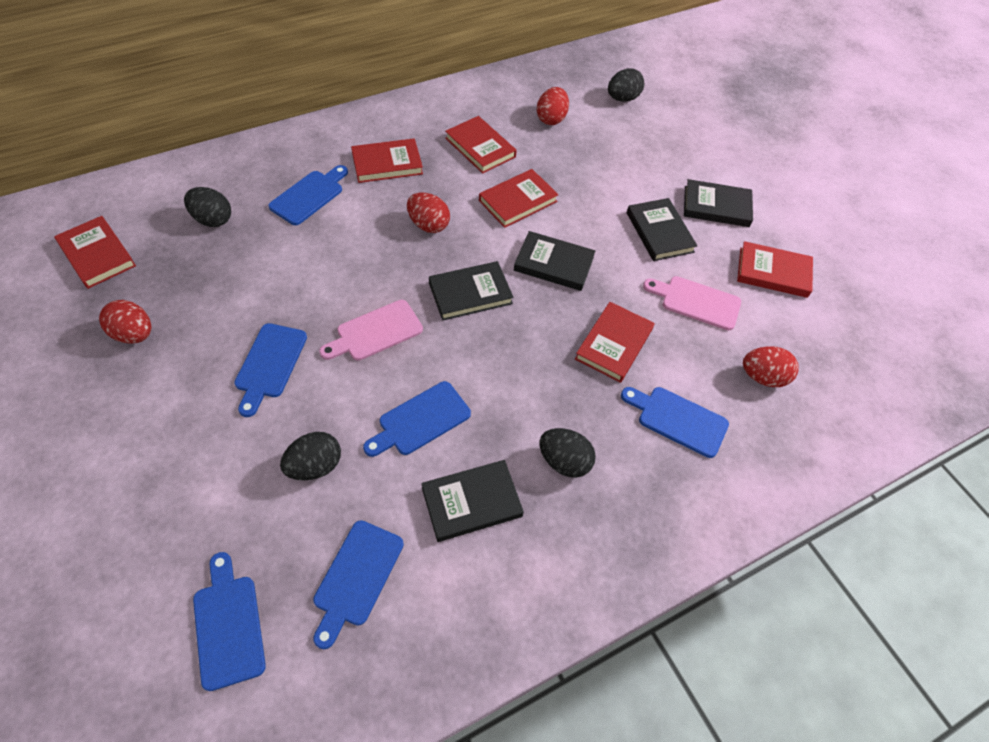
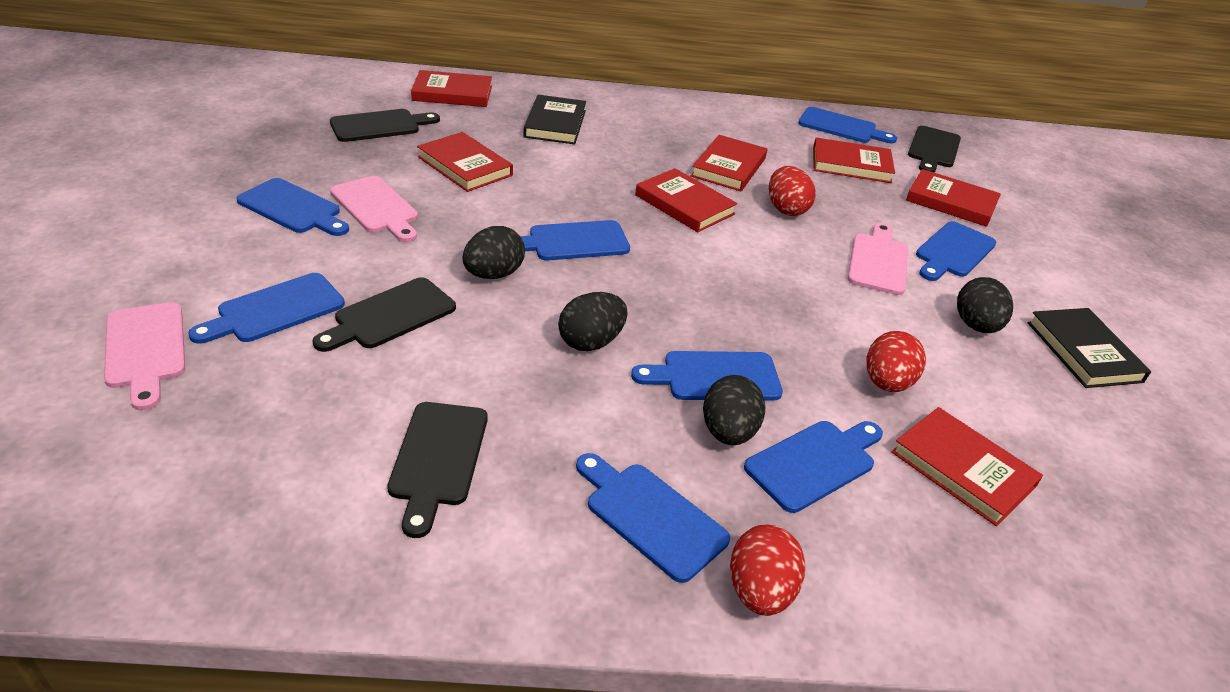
black book: [421,460,524,542] [429,261,514,321] [514,231,595,291] [627,198,698,261] [684,179,753,227] = 5 -> [523,95,586,144] [1027,308,1151,388] = 2
black cutting board: none = 0 -> [313,277,456,352] [330,109,440,142] [387,402,488,538] [908,126,961,173] = 4
blue cutting board: [193,552,266,691] [234,323,307,417] [268,165,348,225] [313,520,404,649] [363,381,471,457] [621,387,729,458] = 6 -> [188,273,345,344] [237,178,349,236] [520,220,630,260] [576,453,730,583] [631,351,783,401] [744,421,883,513] [798,107,897,143] [916,221,996,281] = 8
pink cutting board: [319,300,423,361] [643,276,741,330] = 2 -> [104,302,185,411] [330,176,418,242] [848,223,908,295] = 3
red book: [54,216,136,289] [351,138,423,183] [445,116,517,174] [479,169,559,228] [575,302,654,383] [737,241,813,298] = 6 -> [411,70,492,107] [417,132,513,192] [635,168,737,233] [691,135,767,192] [813,137,895,183] [891,407,1043,526] [906,169,1001,227] = 7
red egg: [99,300,151,344] [407,193,450,233] [537,87,569,125] [743,346,799,387] = 4 -> [730,525,805,616] [769,166,816,216] [867,331,926,392] = 3

